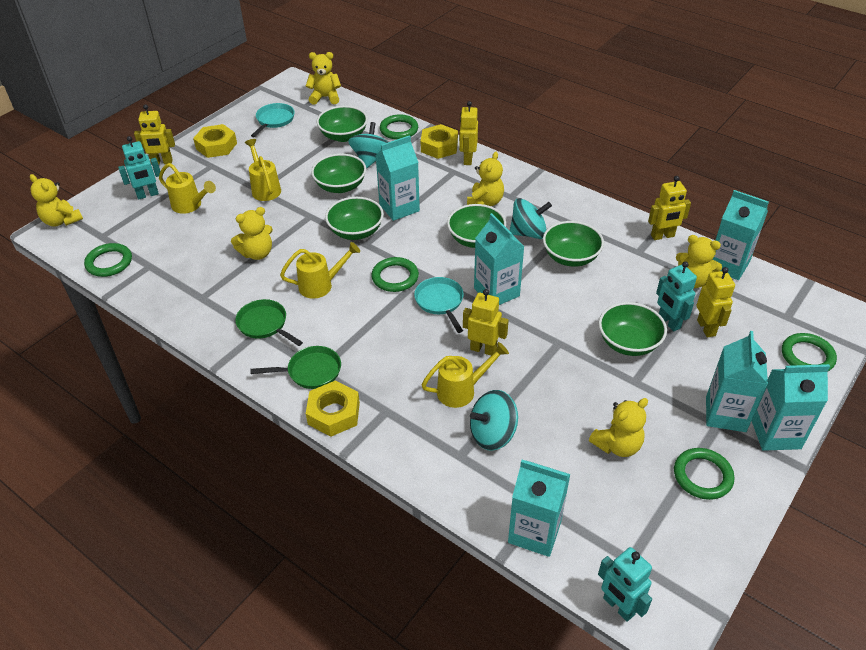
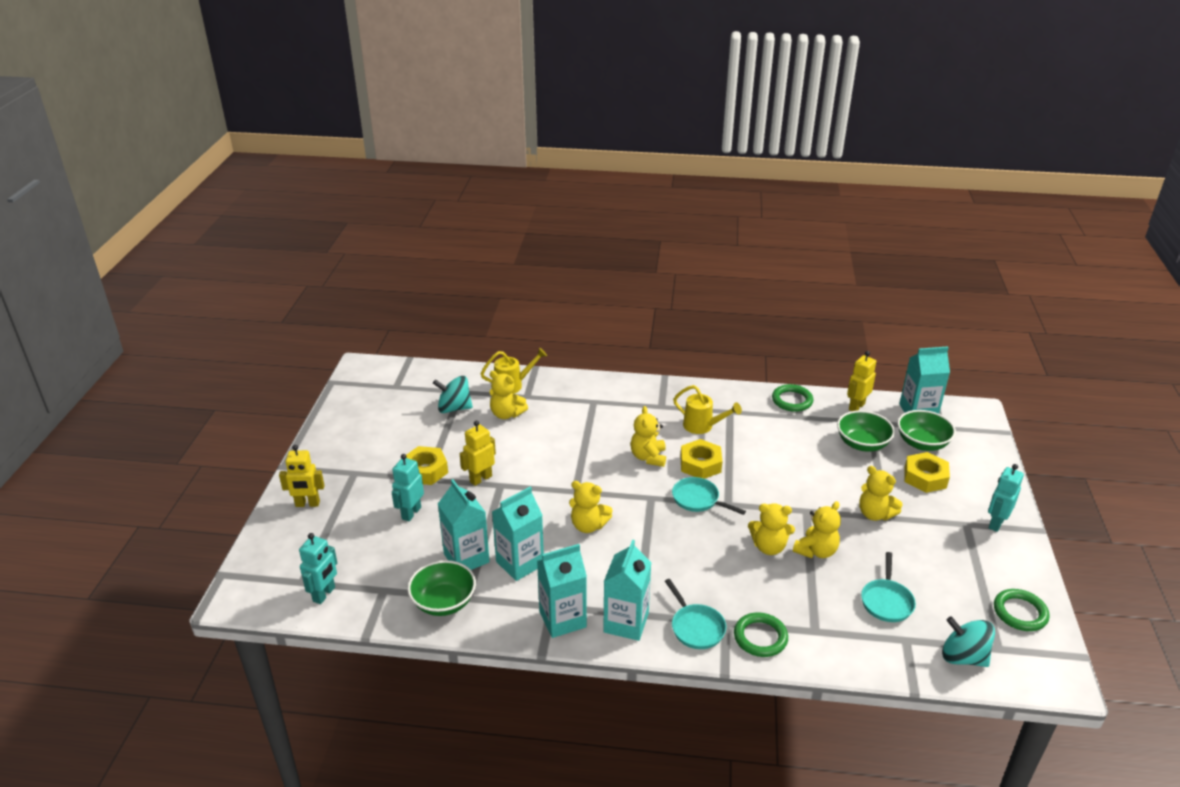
green bowl: [311,154,366,193] [317,106,368,142] [325,197,384,240] [447,204,506,248] [543,221,604,267] [599,302,667,356] = 6 -> [407,560,476,616] [837,410,895,452] [897,410,956,451] = 3
green pan: [235,299,303,346] [250,346,341,389] = 2 -> none = 0
green ring: [84,243,132,277] [371,257,419,292] [380,114,418,140] [674,448,735,500] [782,333,837,371] = 5 -> [734,612,788,657] [772,384,813,412] [994,589,1050,631] = 3
turquoise carton: [376,135,420,221] [474,213,525,305] [508,460,570,557] [706,331,768,432] [712,190,769,280] [752,364,830,451] = 6 -> [438,479,490,570] [492,487,544,581] [537,544,587,638] [603,540,651,641] [899,346,950,414] = 5
turquoise pan: [251,103,295,137] [414,277,464,333] = 2 -> [665,579,726,649] [672,477,746,515] [861,552,916,622] = 3
turquoise spinning top: [348,122,388,168] [470,390,518,451] [510,198,552,239] = 3 -> [433,376,473,413] [942,616,995,667] = 2
yellow robot: [134,104,175,165] [459,101,478,165] [463,289,509,356] [648,176,691,240] [697,267,735,337] = 5 -> [279,445,325,507] [460,421,496,486] [847,351,876,411] = 3
yellow watering can: [159,163,216,214] [245,139,281,201] [280,242,360,298] [422,342,509,408] = 4 -> [481,348,547,394] [673,385,742,434] = 2

